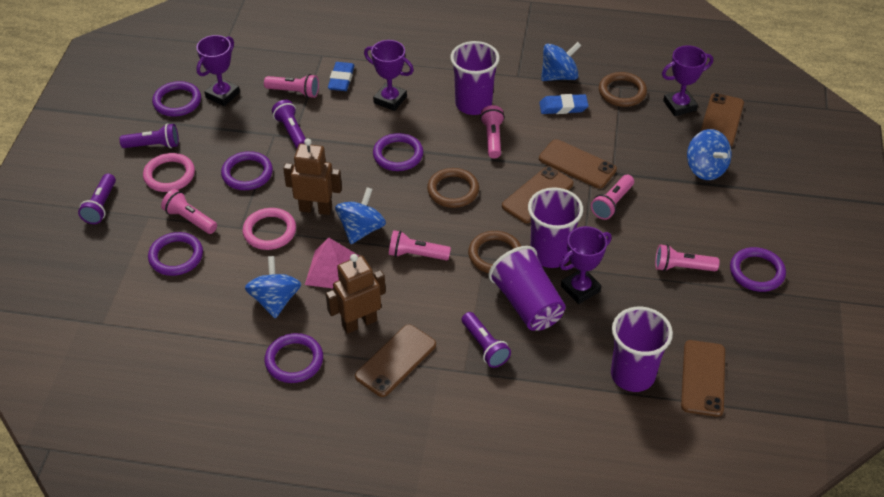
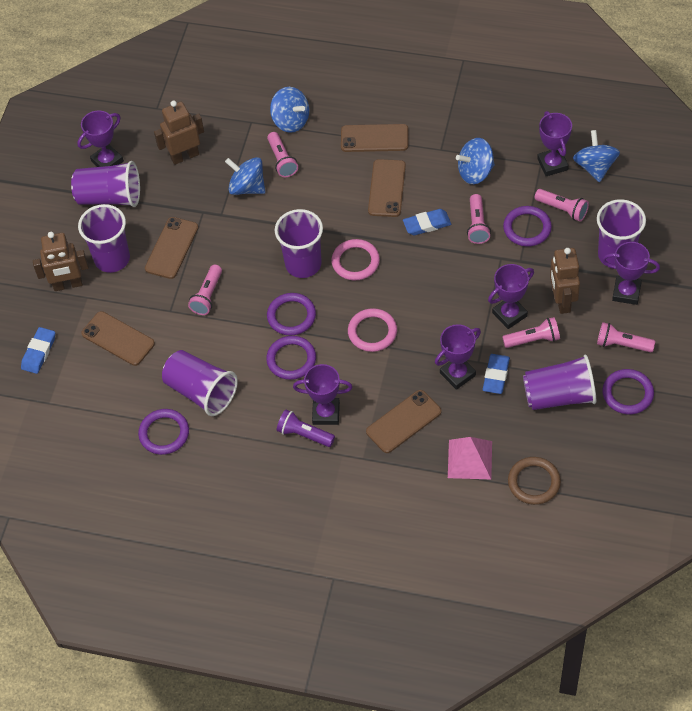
blue eraser: [328,62,355,91] [539,94,588,114] = 2 -> [21,327,55,374] [403,209,451,235] [483,354,510,394] = 3
brown ring: [427,168,479,208] [468,231,521,273] [599,72,647,107] = 3 -> [508,457,561,505] = 1
brown robot: [283,138,342,215] [326,254,386,334] = 2 -> [33,232,89,291] [154,100,204,165] [550,248,580,314] = 3
purple cup: [450,41,500,115] [488,246,566,331] [528,187,583,268] [611,307,673,392] = 4 -> [71,161,140,207] [78,204,130,273] [162,350,238,416] [275,209,323,278] [523,355,596,410] [597,199,646,269] = 6
purple flashlight: [78,173,116,224] [120,124,179,148] [272,100,306,148] [462,312,511,368] = 4 -> [277,409,335,447] = 1
purple ring: [148,232,203,276] [152,81,201,117] [221,151,273,190] [265,333,323,383] [373,133,423,171] [730,247,786,292] = 6 -> [138,409,189,455] [266,336,316,380] [267,293,316,336] [503,206,552,247] [602,369,654,414] = 5
purple trophy: [196,35,240,106] [364,40,414,111] [560,226,612,304] [662,45,713,116] = 4 -> [77,111,124,167] [293,364,353,425] [435,324,481,390] [488,264,534,329] [537,111,572,176] [602,242,660,305] = 6

